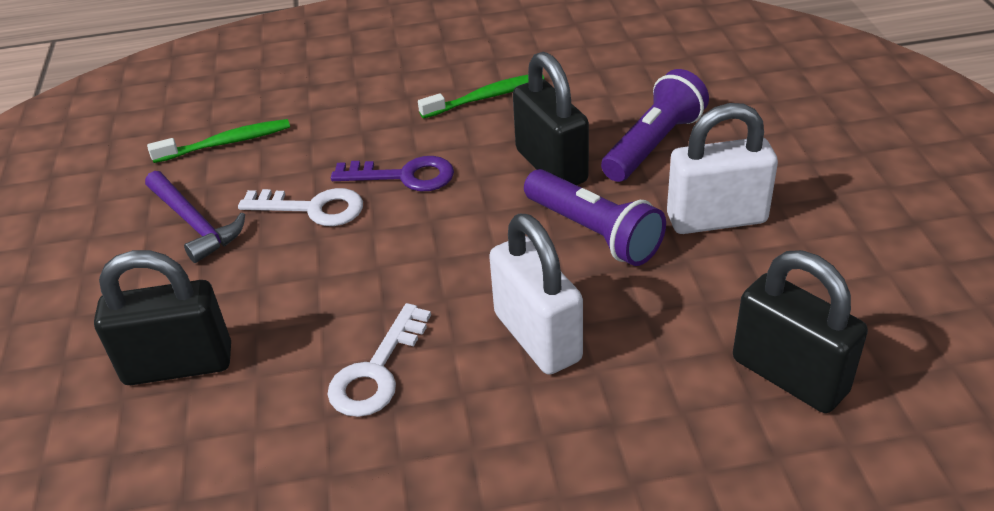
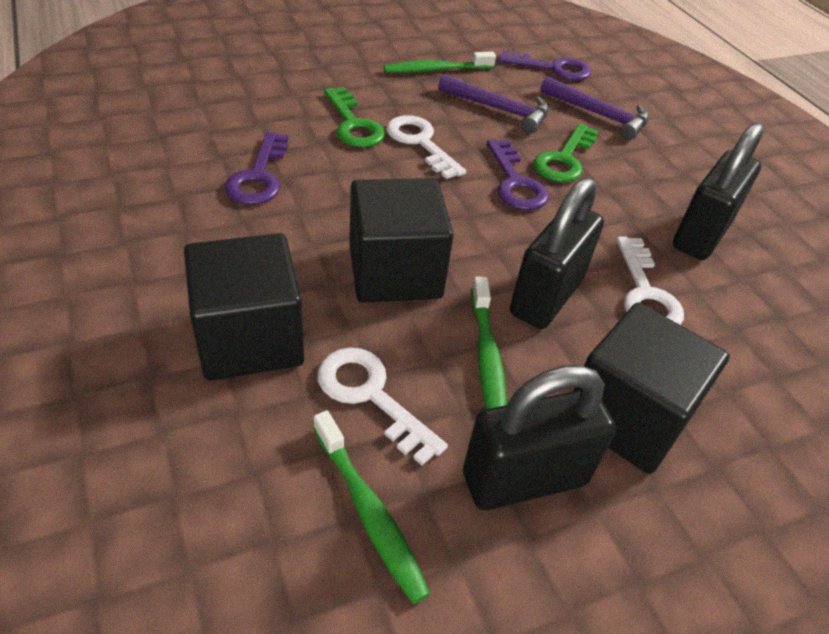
black cube: none = 0 -> [184,233,304,380] [349,178,454,303] [574,303,730,474] = 3
green key: none = 0 -> [324,87,385,147] [534,124,598,182] = 2
green toothbrush: [147,119,290,163] [418,74,544,119] = 2 -> [313,410,430,604] [383,51,496,73] [471,276,507,409] = 3
purple flashlight: [524,169,666,266] [601,69,709,182] = 2 -> none = 0
purple hammer: [145,171,245,263] = 1 -> [438,74,549,133] [540,76,649,140] = 2
purple key: [331,156,454,191] = 1 -> [224,132,289,205] [487,140,549,210] [499,50,592,81] = 3
white key: [238,188,363,226] [327,303,431,417] = 2 -> [317,348,448,466] [386,115,466,179] [616,237,684,325] = 3
white padlock: [489,213,583,375] [667,103,778,234] = 2 -> none = 0

